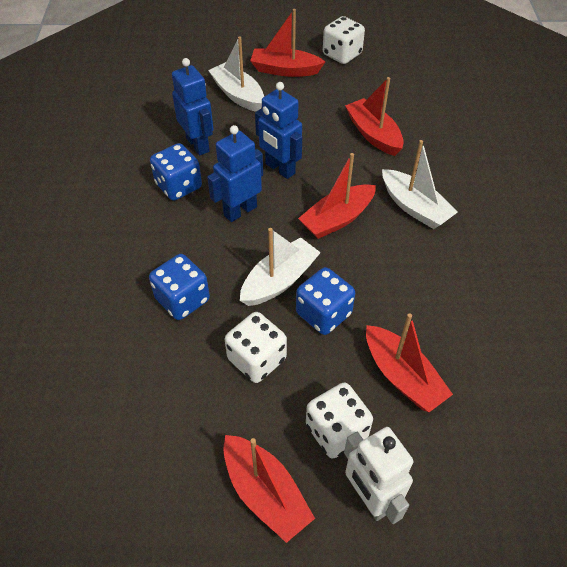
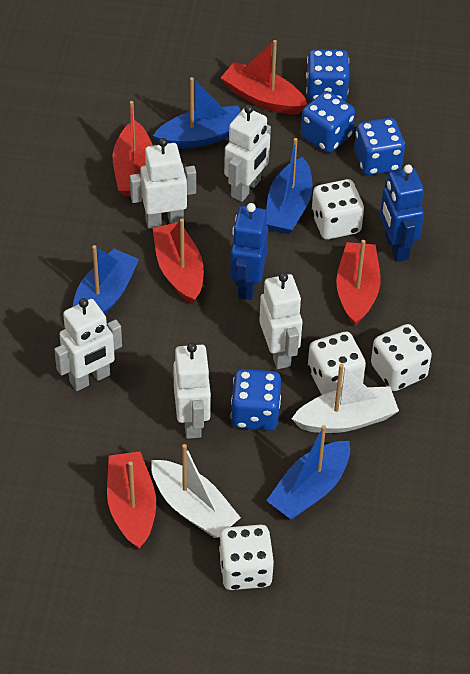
blue boat: none = 0 -> [73,245,139,314] [153,77,241,149] [266,138,313,234] [266,425,350,520] = 4
blue dice: [149,254,210,320] [150,143,202,201] [296,267,355,335] = 3 -> [231,369,281,431] [301,91,355,153] [306,49,349,101] [354,118,405,175] = 4
blue robot: [172,58,213,156] [207,125,263,222] [255,82,302,179] = 3 -> [230,203,268,300] [380,165,424,262] = 2
white boat: [208,36,264,112] [240,228,321,306] [382,140,458,229] = 3 -> [151,444,241,538] [291,364,399,433] = 2
white dice: [225,312,287,383] [306,382,373,459] [323,16,365,64] = 3 -> [219,525,274,590] [308,332,366,395] [311,179,364,239] [371,324,432,391] = 4
white robot: [344,427,413,524] = 1 -> [54,298,122,391] [130,138,196,228] [173,343,211,439] [224,105,271,202] [259,273,302,369] = 5

